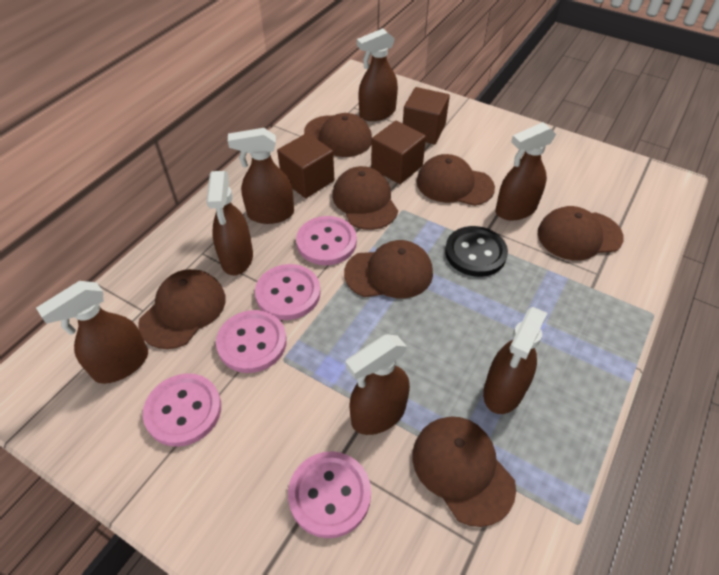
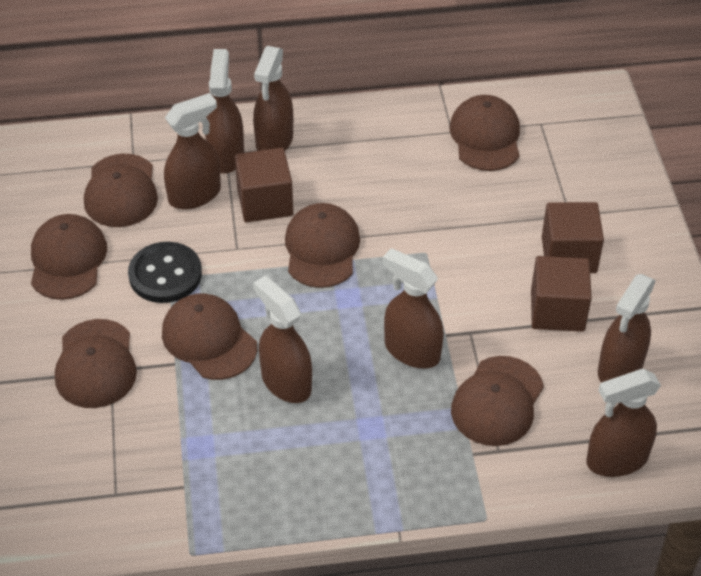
pink button: [143,373,221,447] [216,310,287,373] [255,264,321,320] [288,451,371,538] [296,216,357,265] = 5 -> none = 0

